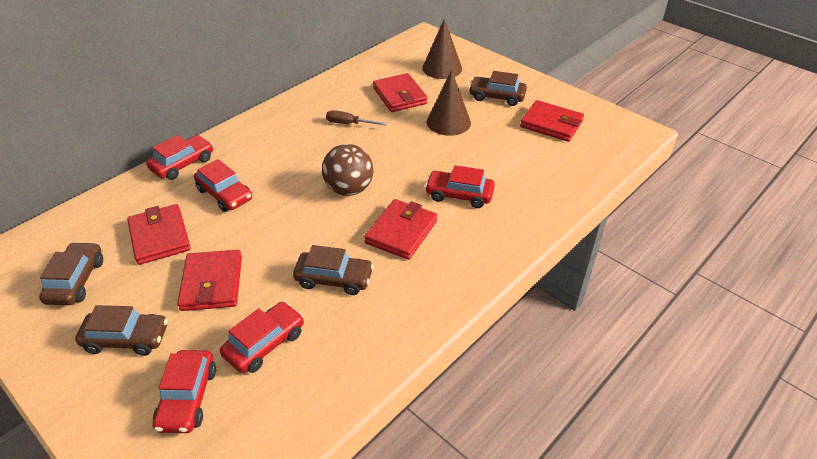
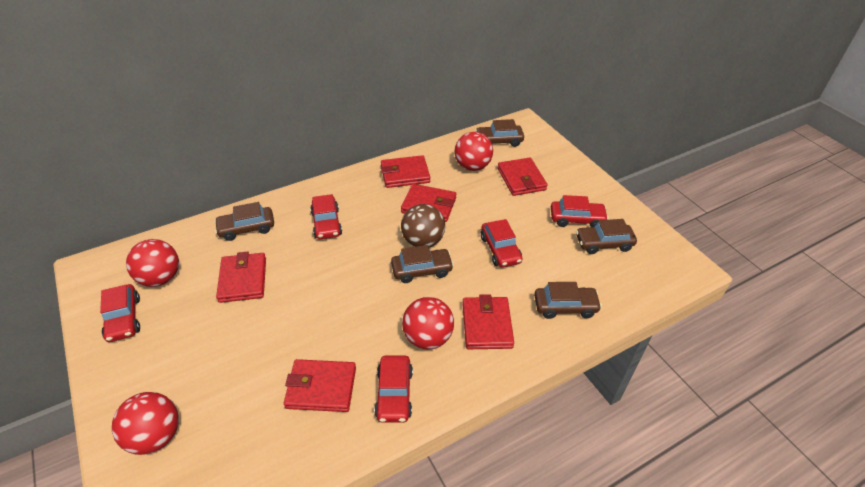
brown car: [39,242,103,305] [75,305,168,356] [293,245,374,295] [469,71,527,106] = 4 -> [214,202,274,241] [391,245,454,283] [475,119,524,147] [534,282,602,319] [576,219,637,254] = 5
brown cone: [422,18,462,79] [427,70,471,136] = 2 -> none = 0
brown screwdriver: [326,110,387,126] = 1 -> none = 0
red ball: none = 0 -> [112,392,179,455] [126,239,179,287] [402,297,454,349] [455,132,493,171] = 4
red wallet: [127,204,191,265] [177,250,242,311] [364,199,437,260] [373,73,428,112] [520,100,584,142] = 5 -> [216,252,266,303] [284,359,356,412] [381,155,430,188] [401,184,456,222] [462,294,514,349] [497,157,547,196] = 6

